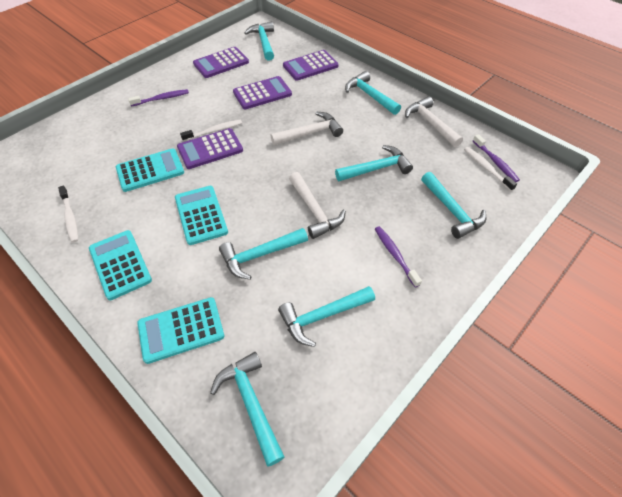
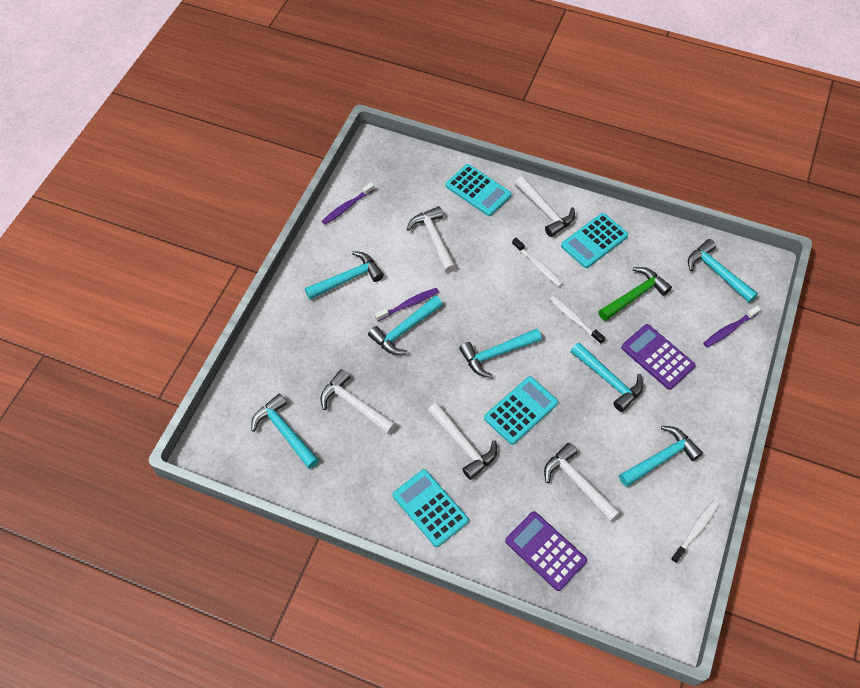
green hammer: none = 0 -> [598,267,672,321] = 1
purple calculator: [177,128,243,169] [193,47,249,78] [233,76,292,109] [283,50,339,81] = 4 -> [505,511,587,591] [621,324,696,390] = 2
white hammer: [271,112,343,145] [289,172,346,239] [405,96,463,147] = 3 -> [320,369,396,434] [407,206,456,273] [428,403,497,480] [515,176,575,237] [544,443,620,522] = 5

